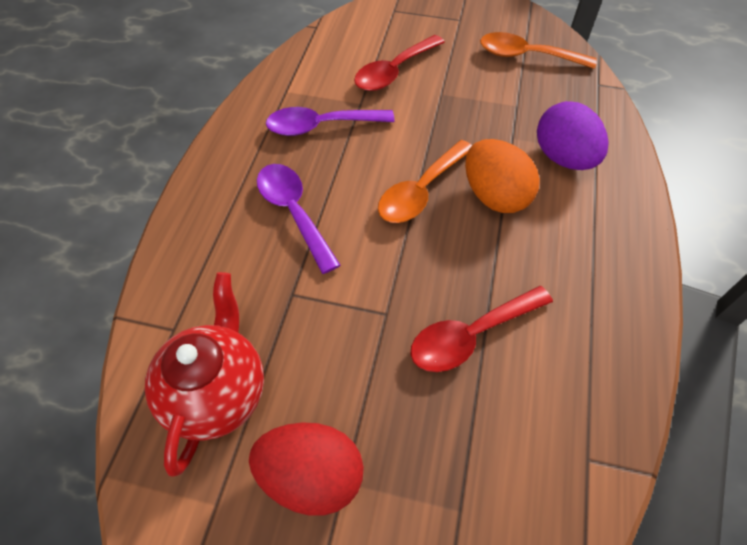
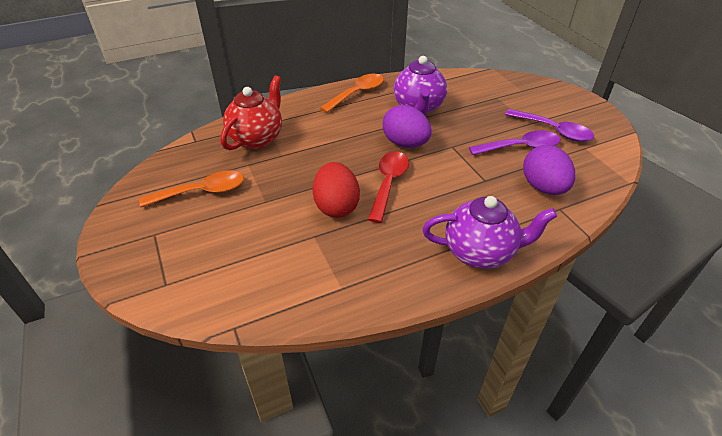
orange egg: [465,139,540,213] = 1 -> none = 0
purple egg: [537,101,609,170] = 1 -> [383,105,432,147] [523,145,575,195] = 2
purple teapot: none = 0 -> [394,56,447,114] [422,196,557,269] = 2
red spoon: [354,35,445,91] [410,286,553,372] = 2 -> [368,152,409,223] = 1

